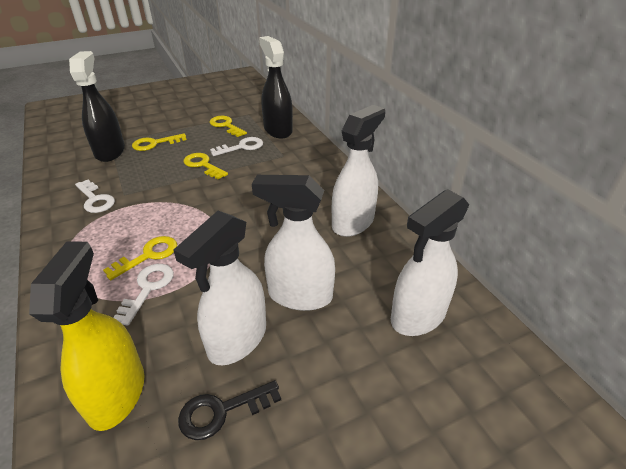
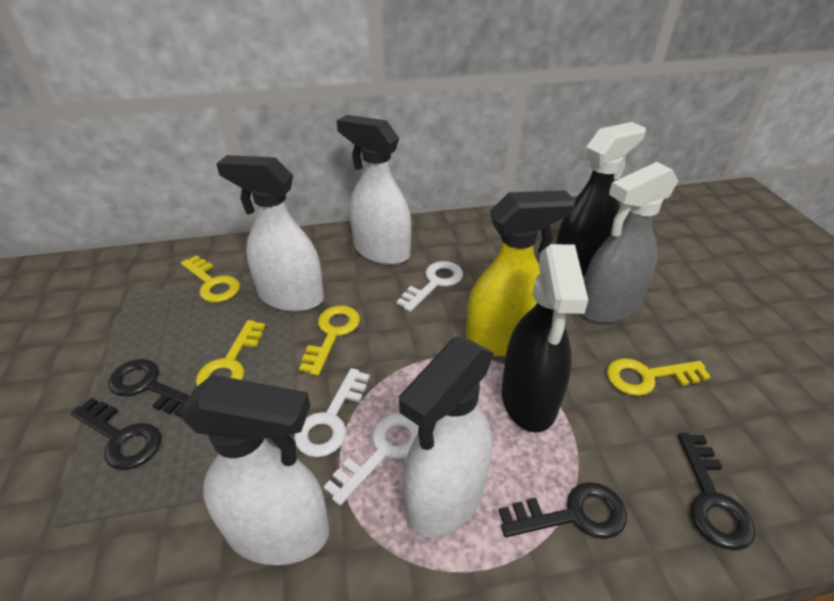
black key: [178,380,281,440] = 1 -> [71,398,161,470] [108,359,190,418] [499,482,627,539] [678,433,755,550] = 4
grey spray bottle: none = 0 -> [582,162,678,323] = 1

